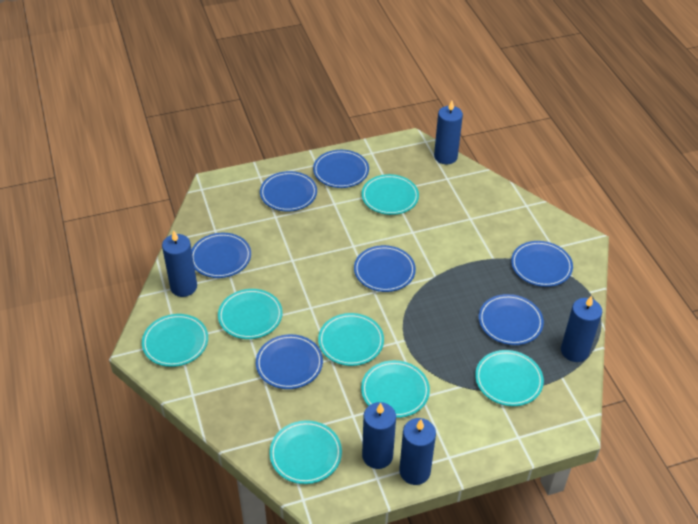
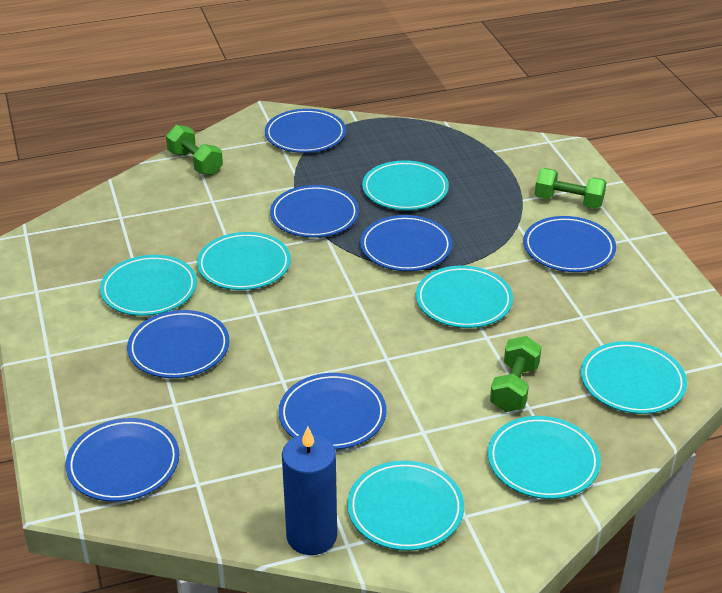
blue candle: [162,230,197,297] [362,402,396,469] [399,418,436,485] [434,101,463,164] [561,295,602,362] = 5 -> [282,426,337,555] = 1
green dumbbell: none = 0 -> [166,125,223,175] [490,336,542,412] [535,168,607,209] = 3

